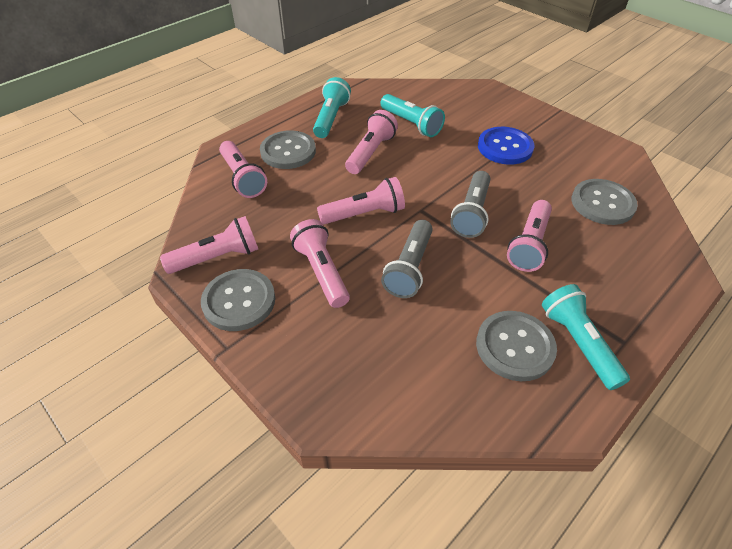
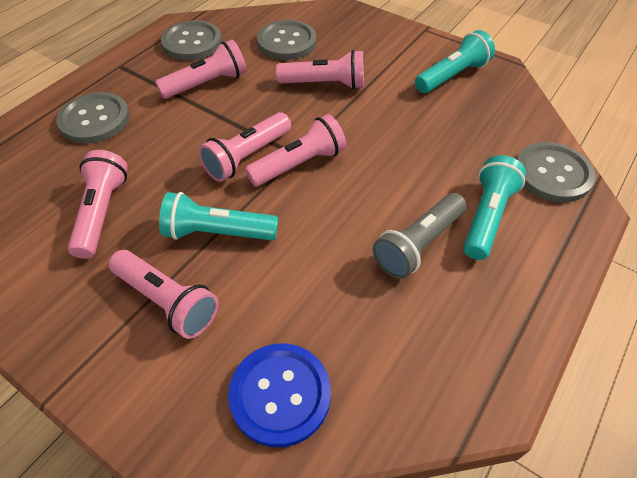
grey flashlight: [381,220,433,298] [450,171,490,238] = 2 -> [373,193,467,279] = 1

